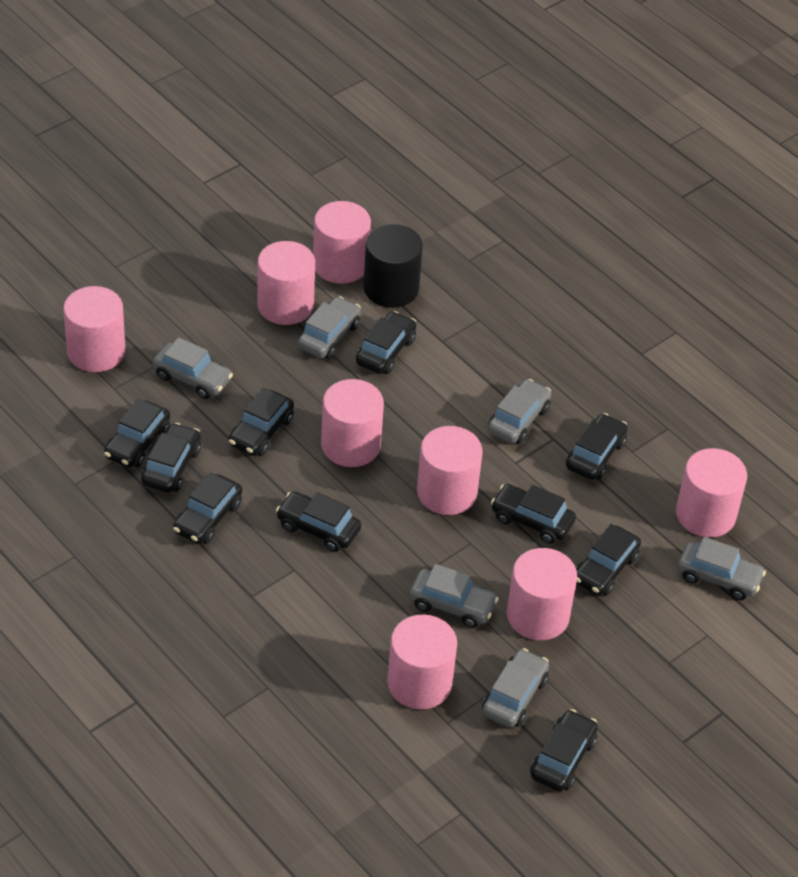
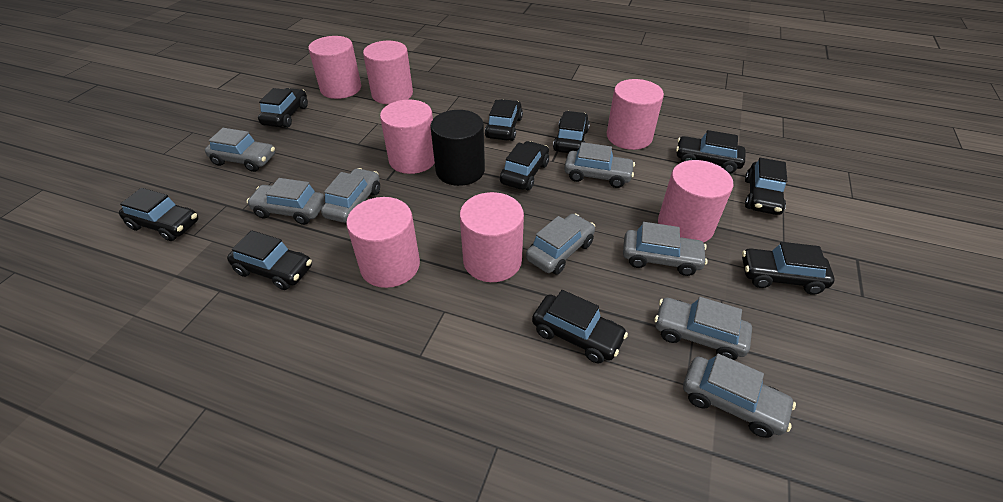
grey car: [153,337,233,399] [298,296,361,359] [410,564,499,628] [482,648,549,728] [488,379,551,444] [678,537,766,600] = 6 -> [205,128,275,172] [246,178,325,225] [321,168,380,223] [526,214,595,275] [564,142,635,188] [623,222,708,276] [654,297,752,360] [683,354,796,438] = 8
pink cylinder: [63,286,126,372] [257,241,315,325] [313,201,371,284] [321,379,384,467] [387,614,457,709] [417,426,482,515] [507,548,577,640] [676,448,747,537] = 8 -> [308,36,361,99] [346,197,420,288] [363,41,413,104] [380,100,435,174] [460,192,524,282] [607,79,664,150] [658,160,733,243] = 7

